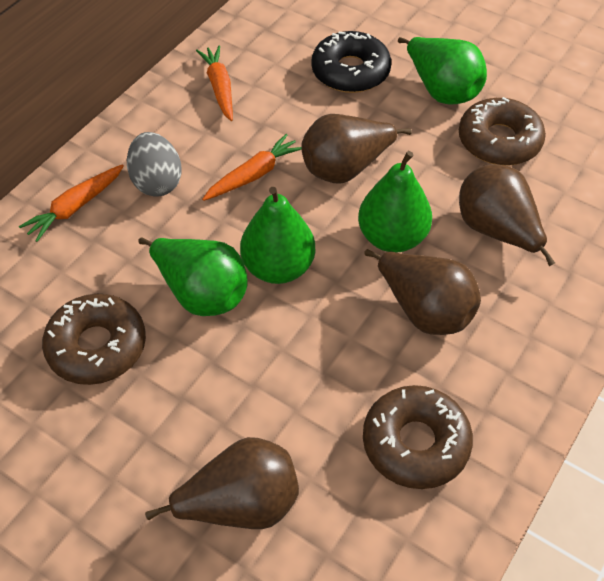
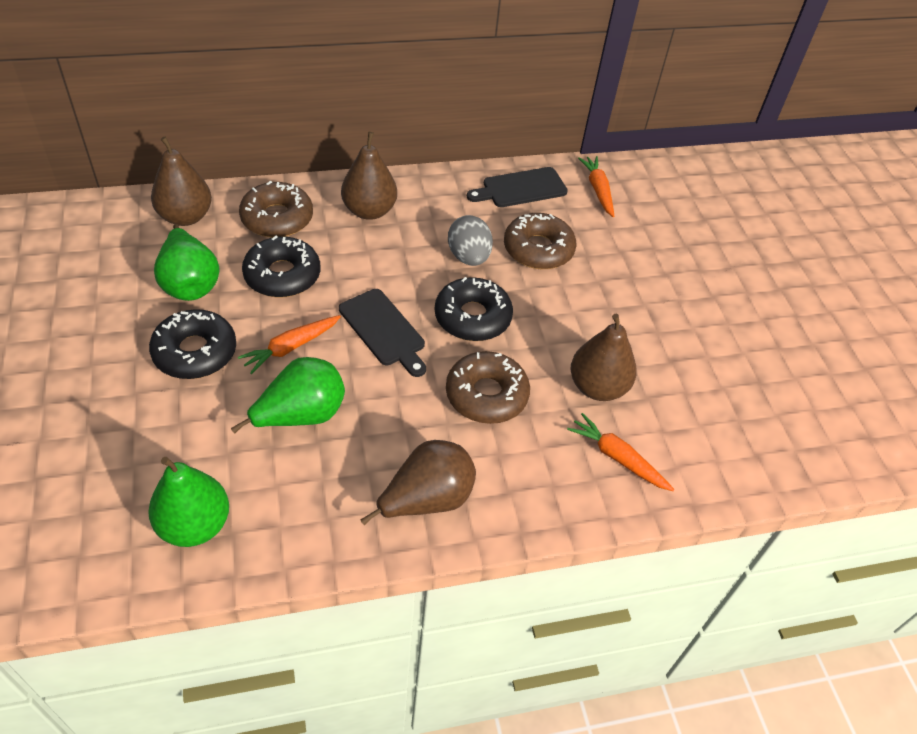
black cutting board: none = 0 -> [339,289,426,377] [467,167,568,207] = 2
black donut: [311,31,391,93] = 1 -> [149,309,236,379] [242,236,320,298] [435,277,513,341] = 3
green pear: [138,237,248,316] [240,187,315,284] [358,151,432,252] [398,37,487,104] = 4 -> [148,457,229,547] [154,224,220,301] [231,357,345,433] = 3

